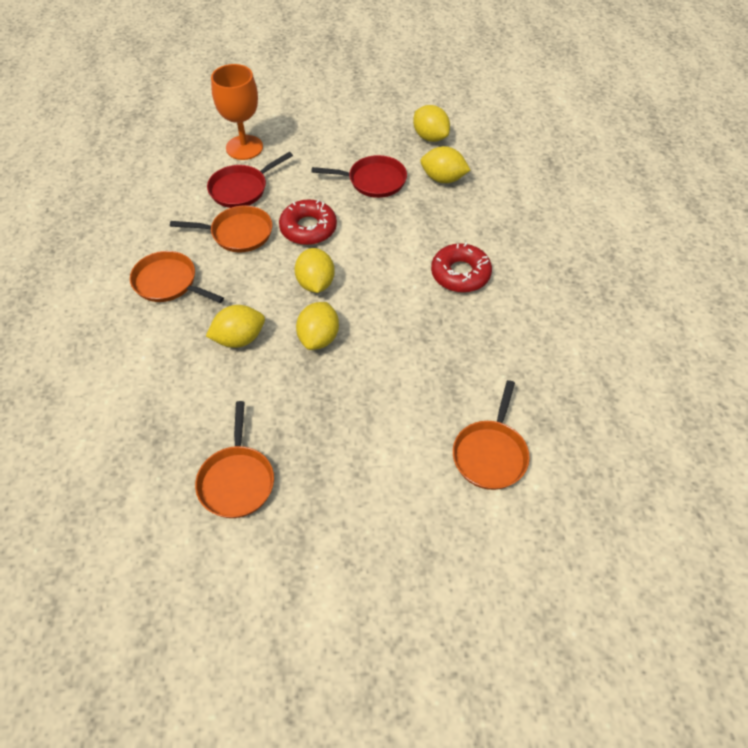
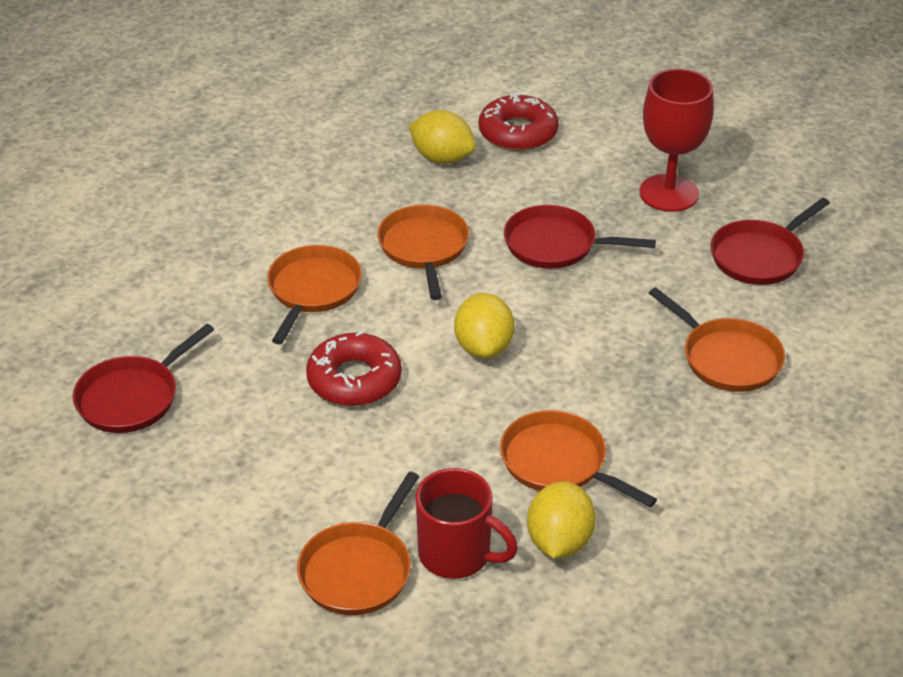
orange goblet: [211,64,263,160] = 1 -> none = 0
orange pan: [130,251,224,303] [170,205,272,253] [195,401,274,518] [453,380,530,490] = 4 -> [267,245,362,344] [297,472,420,615] [377,205,469,300] [500,410,657,507] [649,287,785,392] = 5
red goblet: none = 0 -> [639,69,714,212] = 1
red mug: none = 0 -> [416,468,518,579] = 1
red pan: [207,152,293,208] [311,155,407,198] = 2 -> [73,324,214,433] [504,205,656,269] [711,198,830,285] = 3
yellow lemon: [206,305,265,348] [295,248,335,293] [296,302,339,350] [413,105,450,142] [420,146,470,183] = 5 -> [408,110,476,164] [454,293,515,359] [527,481,596,559] = 3

